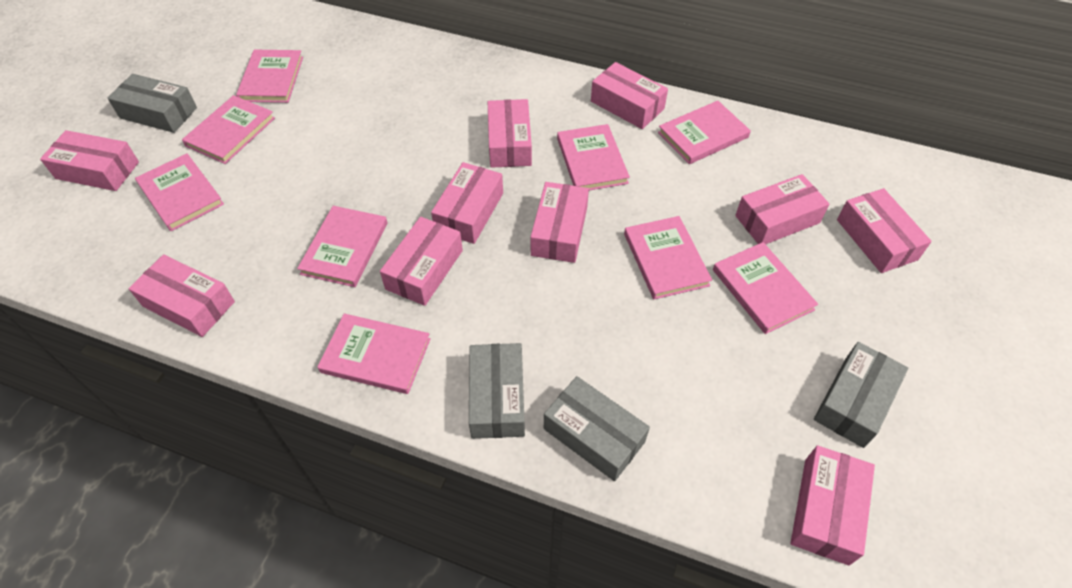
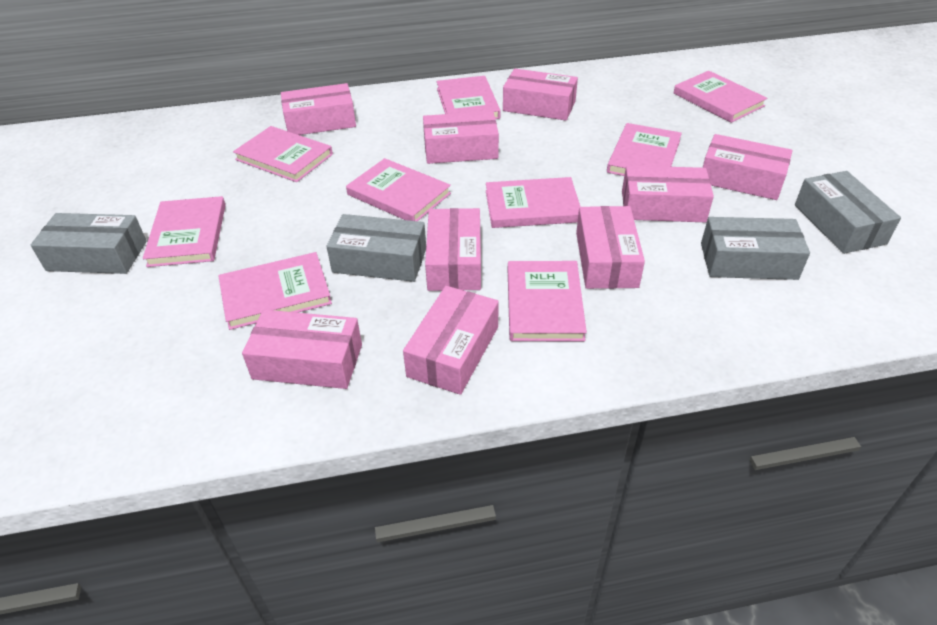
pink box: [40,130,139,191] [129,254,235,337] [380,217,463,306] [431,162,503,244] [488,99,532,168] [531,182,589,263] [591,62,668,129] [735,174,829,244] [790,446,875,566] [837,188,932,273] = 10 -> [242,310,362,389] [281,83,356,135] [403,286,499,395] [423,111,499,164] [425,208,481,291] [503,69,578,120] [576,206,645,289] [622,165,714,222] [703,134,793,200] = 9

